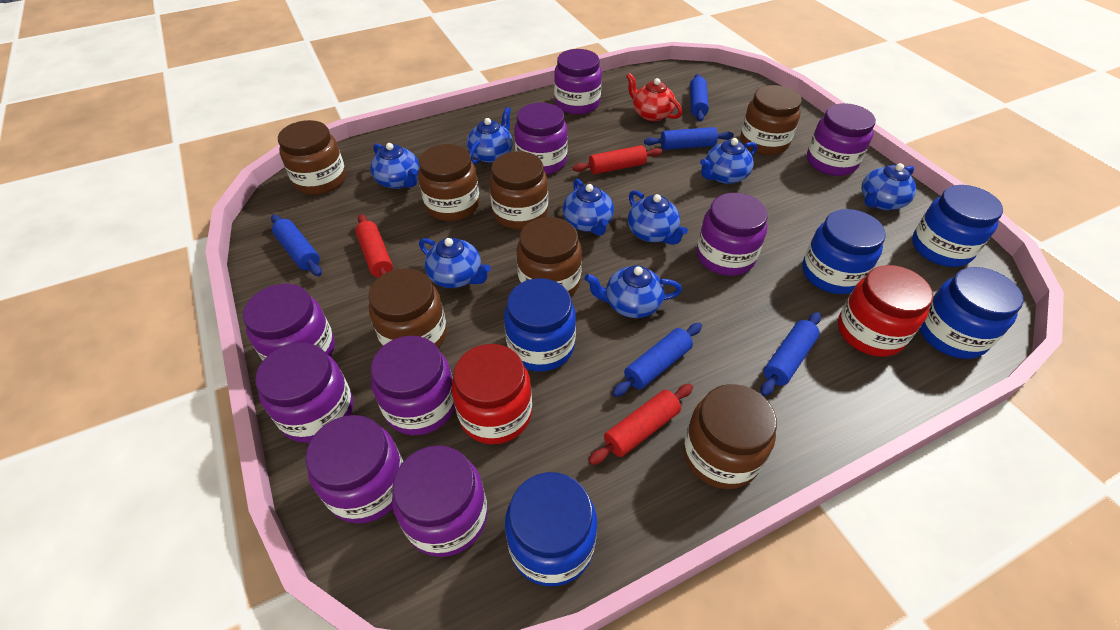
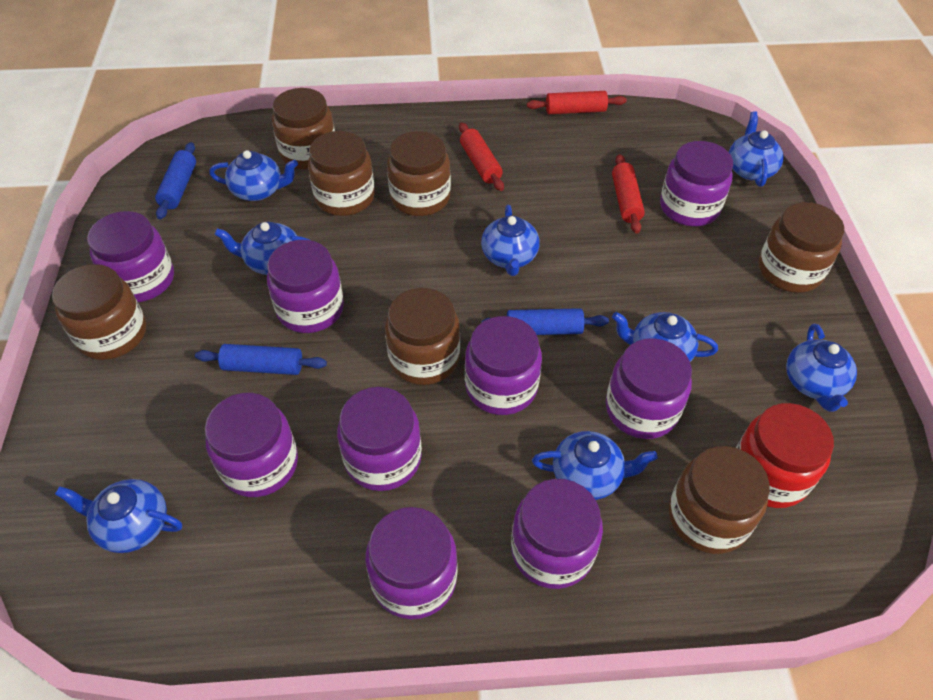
blue jar: [504,278,576,372] [505,472,597,586] [802,209,886,294] [912,185,1003,267] [919,267,1024,359] = 5 -> none = 0
blue rolling pin: [271,215,322,276] [612,323,702,397] [644,127,734,150] [690,74,709,122] [761,312,821,396] = 5 -> [155,142,196,219] [195,344,327,375] [481,308,609,335] = 3
red jar: [452,344,532,444] [838,265,933,357] = 2 -> [736,403,834,508] = 1
red teapot: [626,73,682,121] = 1 -> none = 0

